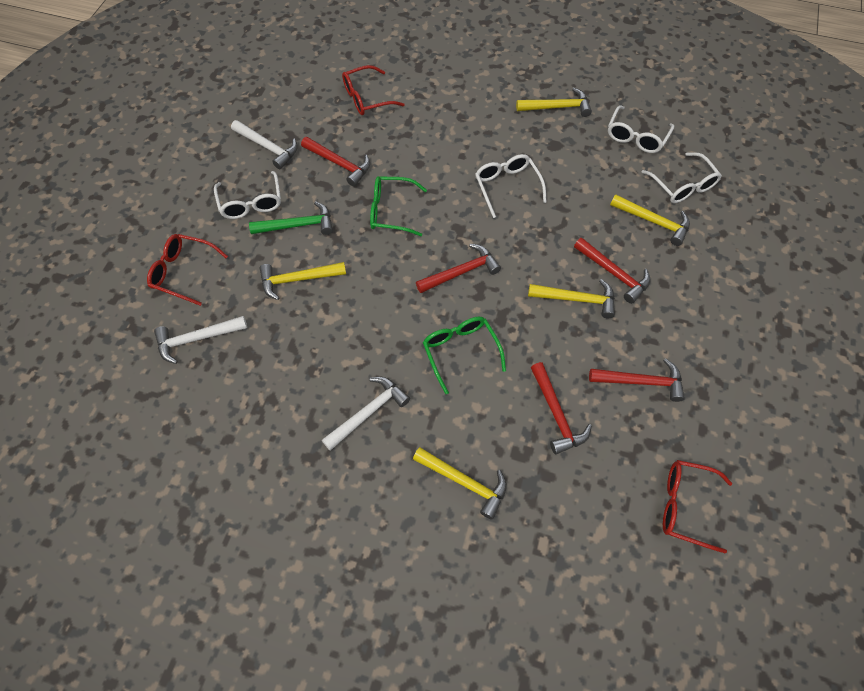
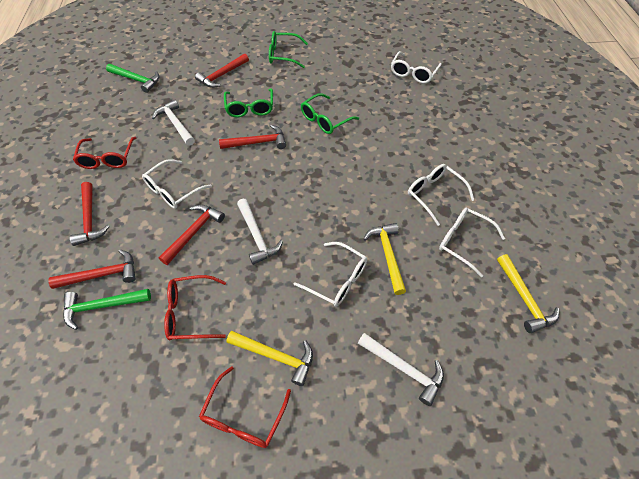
green glasses: [370,176,427,236] [423,317,506,394] = 2 -> [224,88,273,117] [269,31,308,68] [301,93,359,134] = 3
green hammer: [249,201,333,235] = 1 -> [63,289,151,330] [106,64,159,93] = 2
white glasses: [214,171,281,219] [475,154,547,218] [608,105,674,153] [642,152,722,203] = 4 -> [142,159,212,209] [294,242,367,307] [391,51,442,83] [408,164,474,226] [439,208,505,277] = 5
yellow hammer: [260,262,346,300] [413,447,507,520] [516,88,592,117] [528,279,615,318] [610,194,690,246] = 5 -> [227,331,313,386] [363,223,406,295] [497,254,559,333] = 3

